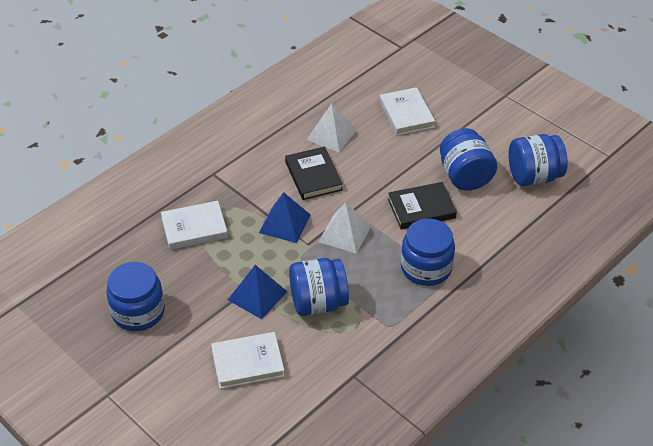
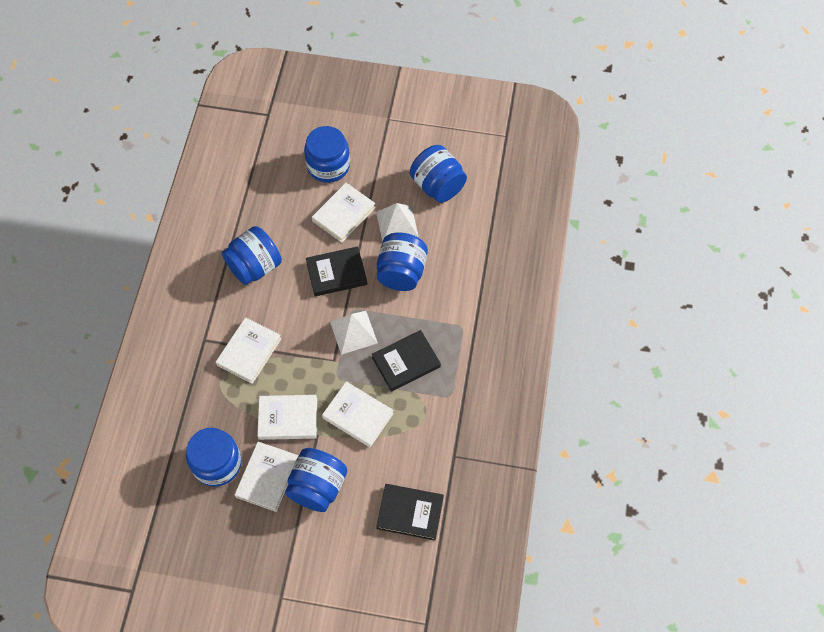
black book: [285,147,343,200] [388,182,457,229] = 2 -> [306,246,367,297] [372,330,441,392] [376,484,444,541] = 3
blue jar: [106,262,165,331] [289,258,349,316] [401,219,455,286] [440,128,497,191] [508,134,568,186] = 5 -> [186,428,242,487] [222,226,282,285] [285,448,347,512] [304,126,350,183] [377,232,428,291] [410,145,467,203] = 6
blue pyramid: [228,265,287,319] [259,192,311,243] = 2 -> none = 0
white book: [161,201,228,250] [211,332,285,389] [379,87,435,135] = 3 -> [216,317,282,384] [235,442,298,512] [257,395,317,440] [312,183,376,243] [322,381,394,447] = 5

